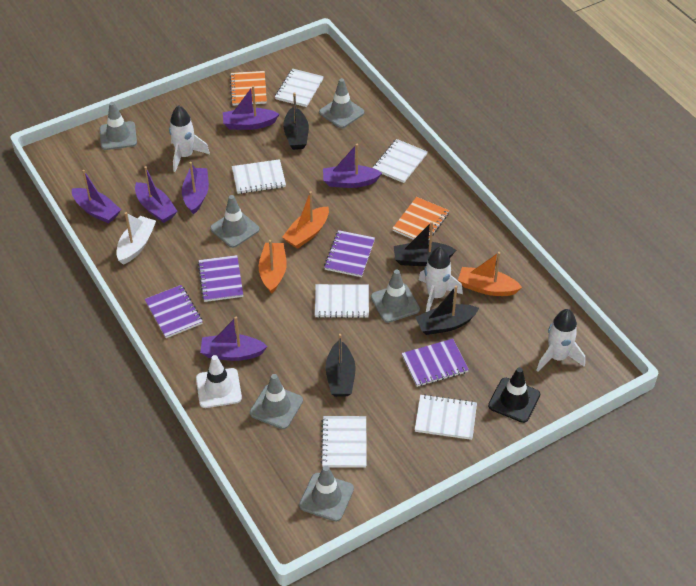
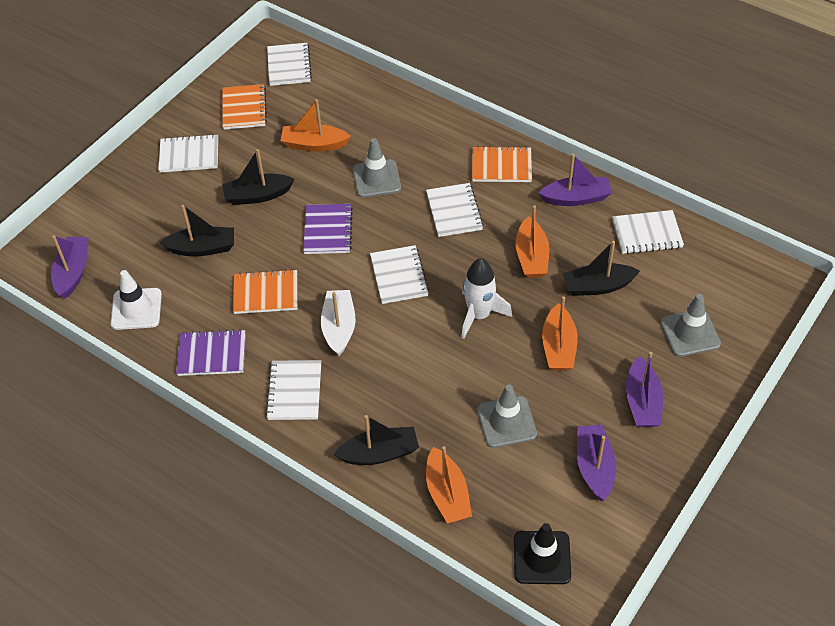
grey traffic cone: [99,102,137,150] [210,195,259,248] [250,374,303,429] [299,465,354,522] [319,78,364,128] [371,270,420,323] = 6 -> [353,138,401,198] [477,384,537,448] [660,294,721,357] = 3
orange boat: [259,240,287,294] [282,191,329,249] [458,252,522,296] = 3 -> [280,99,351,152] [426,446,472,523] [516,205,549,278] [542,296,578,371] = 4
orange notebook: [230,71,267,106] [392,197,449,240] = 2 -> [223,84,267,130] [233,269,298,314] [472,146,532,182] = 3
purple boat: [72,170,121,224] [135,166,177,223] [182,162,209,215] [200,317,268,361] [223,86,279,130] [323,144,382,188] = 6 -> [51,235,89,299] [538,154,612,206] [577,425,616,501] [626,352,663,427] = 4
purple notebook: [145,285,203,338] [198,255,243,302] [324,230,375,277] [402,339,469,387] = 4 -> [176,329,246,376] [303,204,353,254] = 2
white rocket: [169,105,210,172] [419,246,463,312] [536,309,585,372] = 3 -> [461,258,512,339] = 1

